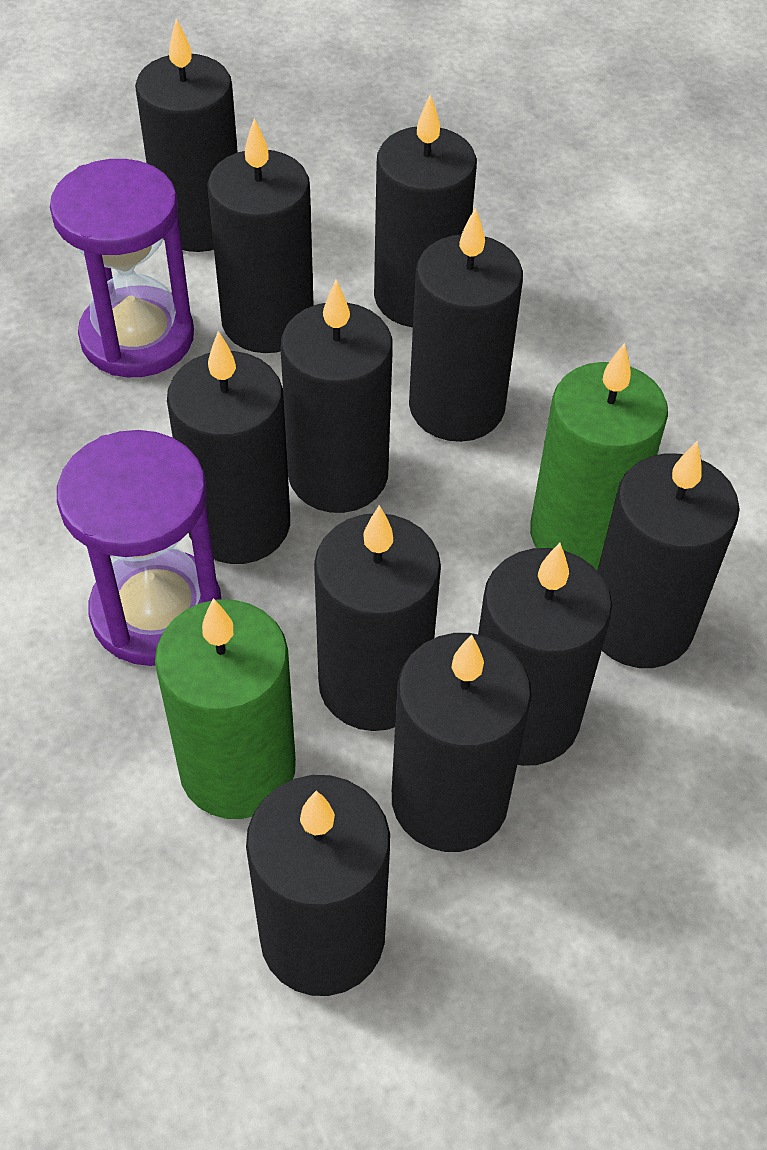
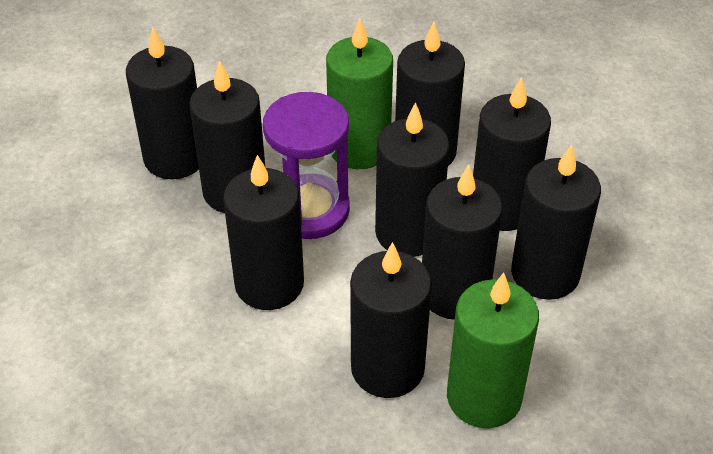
black candle: [135,18,238,252] [167,331,290,564] [207,118,314,353] [246,775,390,996] [281,280,393,513] [314,505,441,731] [374,94,477,327] [392,633,532,852] [409,207,523,442] [478,543,612,766] [597,441,739,668] = 11 -> [126,27,199,179] [189,60,265,213] [223,155,304,310] [350,242,432,398] [375,102,450,257] [395,21,465,166] [422,164,503,320] [473,77,551,231] [511,144,601,300] = 9
purple hourglass: [50,159,194,377] [57,430,221,666] = 2 -> [263,92,350,239] = 1

